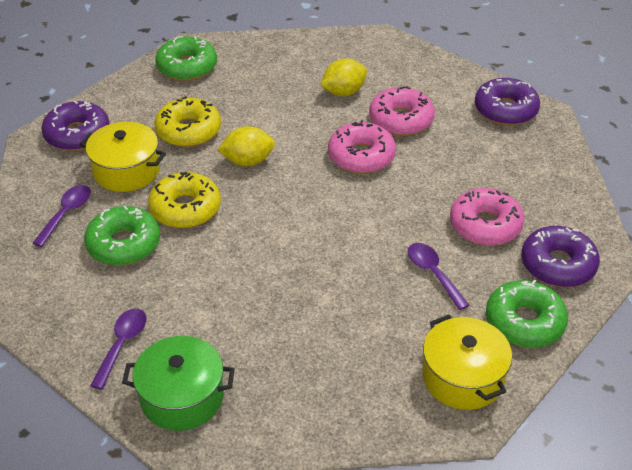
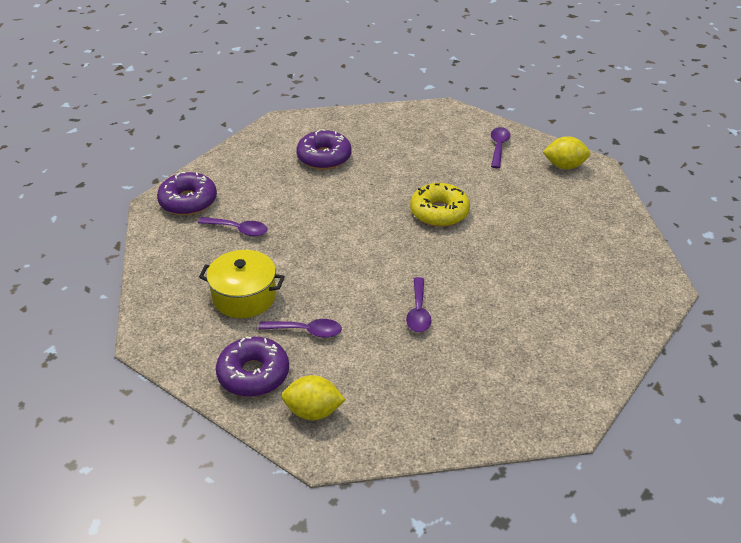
green donut: [84,206,160,266] [155,36,217,81] [486,280,568,348] = 3 -> none = 0
green pot: [122,336,235,431] = 1 -> none = 0
pink donut: [328,120,396,174] [369,86,435,136] [450,188,524,246] = 3 -> none = 0
purple spoon: [33,185,91,247] [90,308,147,390] [408,243,469,310] = 3 -> [198,217,268,236] [258,319,342,338] [406,277,431,332] [491,127,510,168] = 4
yellow donut: [148,172,221,228] [154,96,221,147] = 2 -> [410,183,470,227] = 1
yellow pot: [80,122,166,192] [422,315,512,410] = 2 -> [199,250,285,318] = 1

